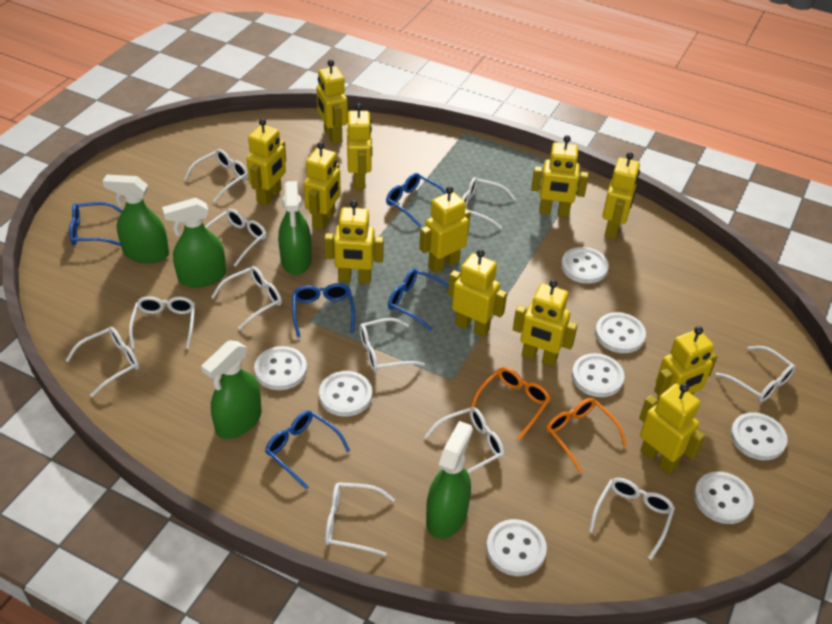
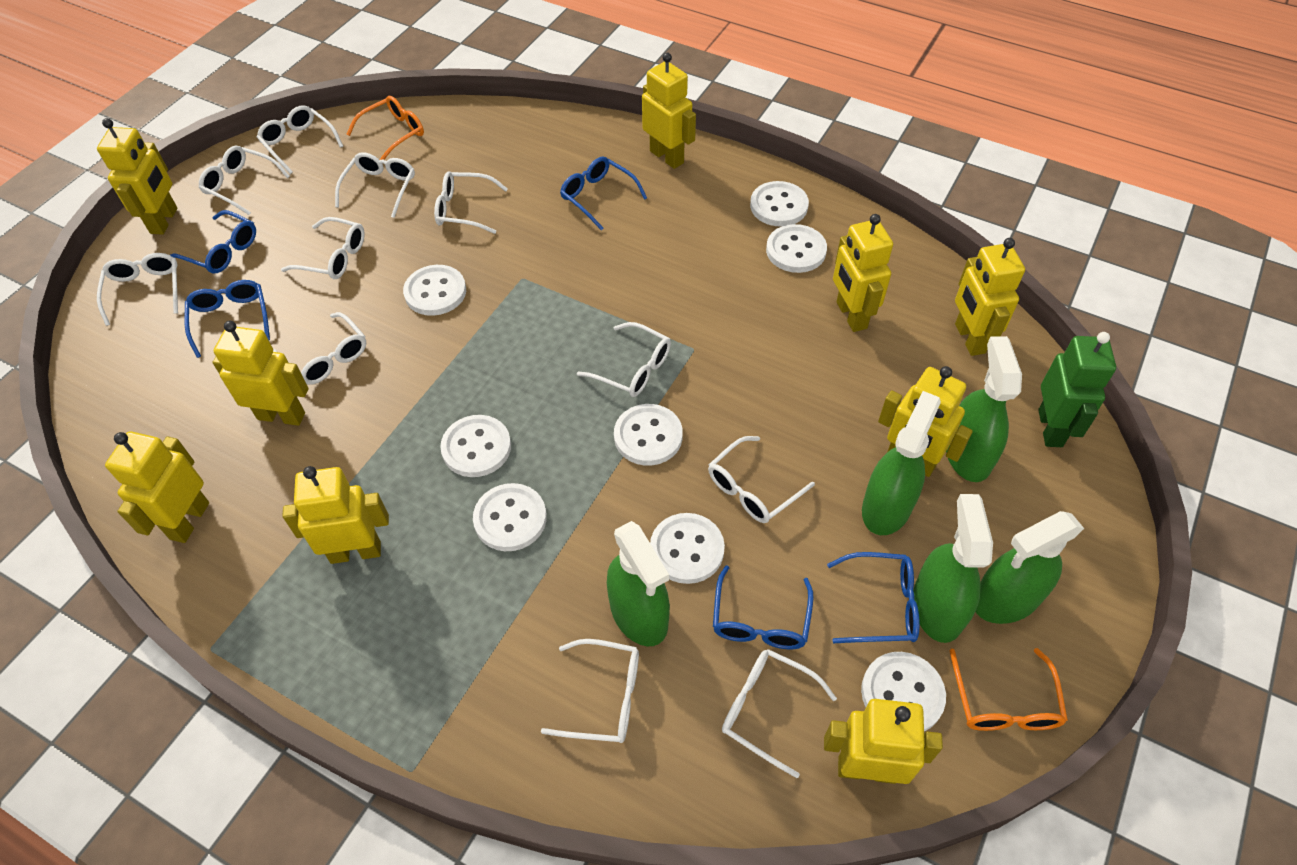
green robot: none = 0 -> [1038,332,1116,447] = 1
yellow robot: [246,118,286,206] [304,142,341,230] [316,60,348,144] [324,200,384,283] [347,103,372,190] [419,186,470,273] [448,249,507,337] [513,280,578,367] [531,135,589,217] [602,152,640,239] [639,383,705,474] [654,326,718,399] = 12 -> [97,118,177,235] [105,431,209,543] [212,321,309,426] [282,466,389,564] [642,53,696,169] [824,699,943,784] [833,214,893,332] [878,366,973,477] [955,238,1025,356] = 9

